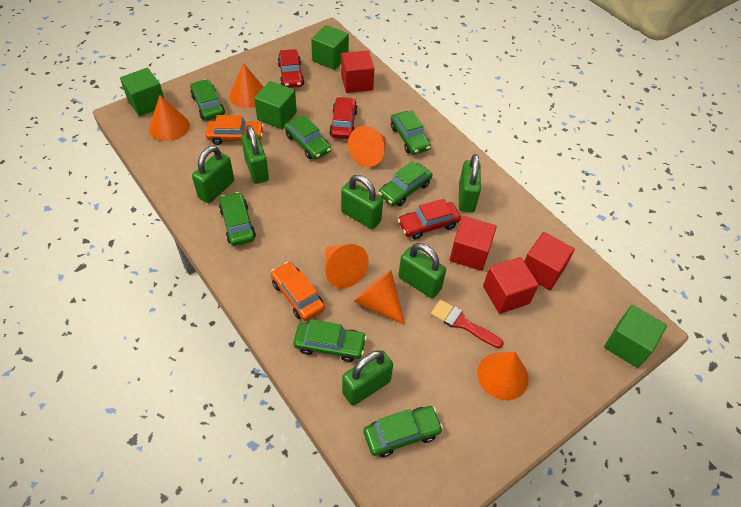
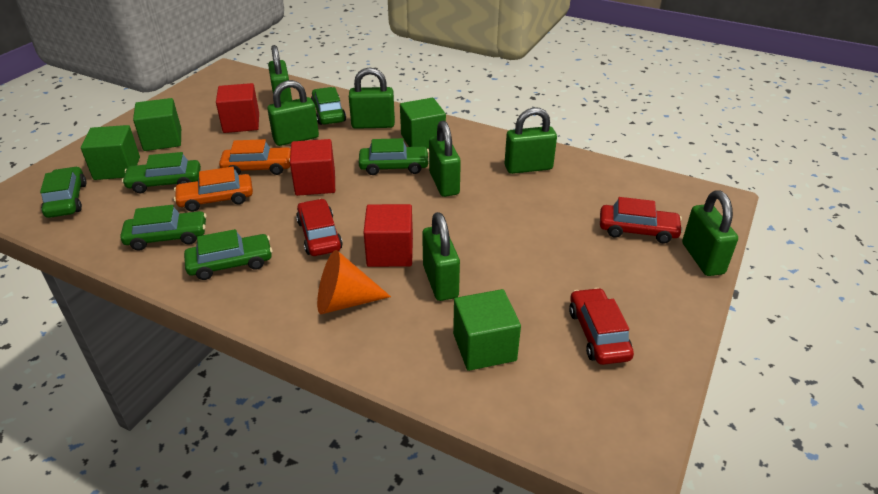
green car: [190,79,225,120] [219,192,256,246] [284,115,331,159] [293,319,367,362] [364,406,443,457] [379,161,432,206] [391,110,431,154] = 7 -> [40,167,87,218] [120,205,207,250] [122,152,201,193] [184,229,272,280] [311,87,346,125] [359,138,429,175] = 6
green padlock: [192,146,234,203] [241,125,269,184] [341,175,383,229] [342,350,393,406] [398,243,446,299] [459,154,481,212] = 6 -> [267,80,319,146] [268,45,292,102] [349,67,395,129] [422,212,460,301] [429,121,461,197] [504,107,557,174] [682,190,738,276] = 7
orange cone: [149,95,190,141] [229,63,263,108] [326,244,368,288] [348,126,385,167] [354,270,405,325] [477,352,529,400] = 6 -> [317,250,391,314] = 1
red brush: [431,300,504,348] = 1 -> none = 0
red cube: [341,50,374,93] [450,216,497,271] [483,257,539,314] [524,232,575,290] = 4 -> [216,83,259,133] [290,139,335,196] [363,204,413,267] = 3

